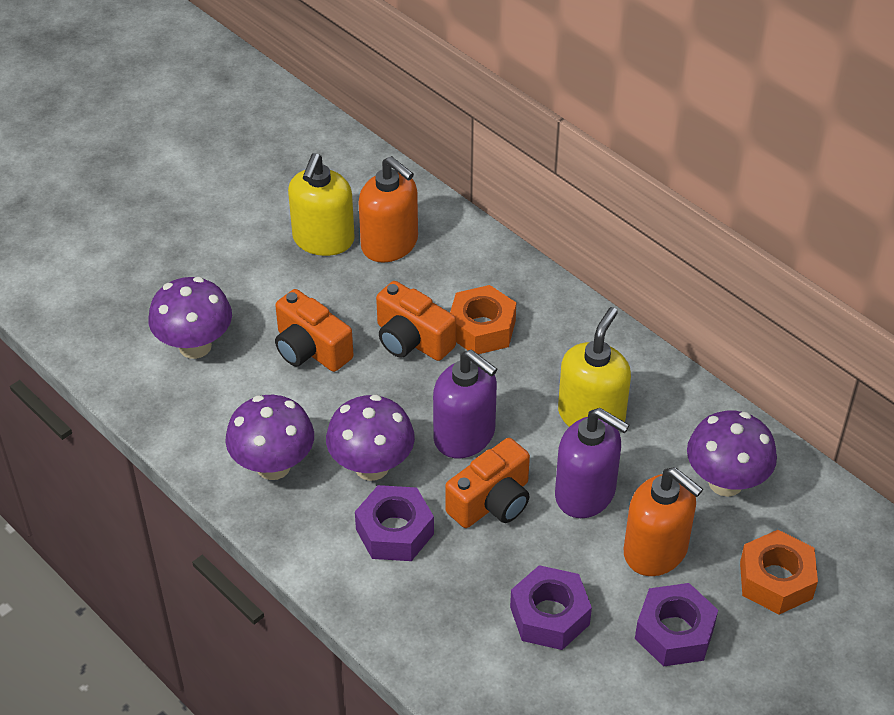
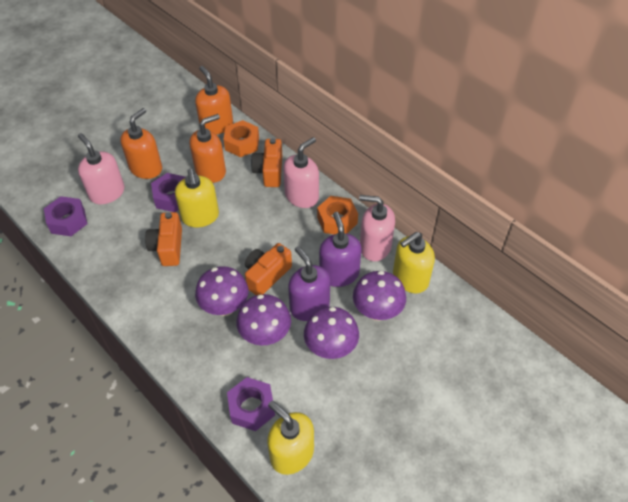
orange soap dispenser: [358,156,418,263] [624,467,703,576] = 2 -> [120,108,162,179] [190,114,226,183] [195,66,233,135] = 3
pink soap dispenser: none = 0 -> [78,133,125,204] [283,137,319,208] [359,195,395,261] = 3
yellow soap dispenser: [288,153,355,256] [558,307,631,427] = 2 -> [175,169,219,227] [267,401,314,475] [393,232,435,293] = 3

